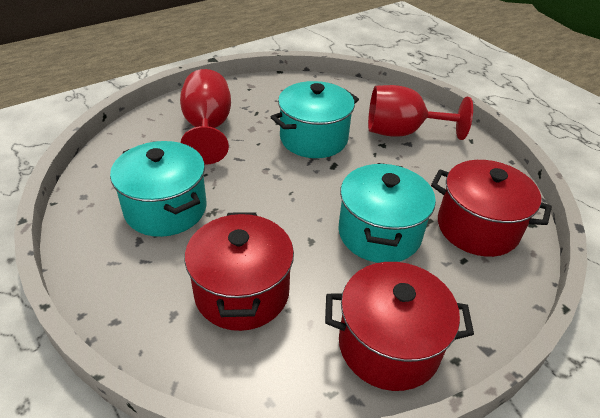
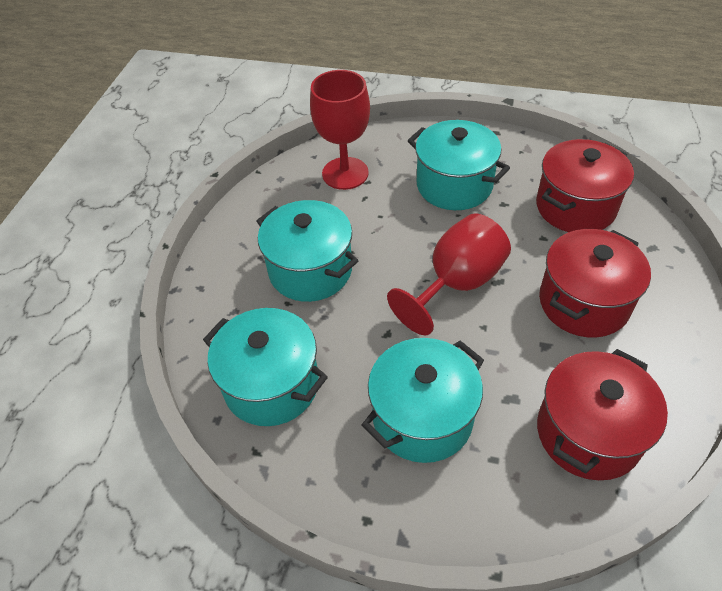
turquoise pot: [110,141,207,237] [271,81,359,158] [339,163,436,263] = 3 -> [203,308,328,426] [256,200,358,302] [362,338,484,463] [408,120,510,210] = 4

